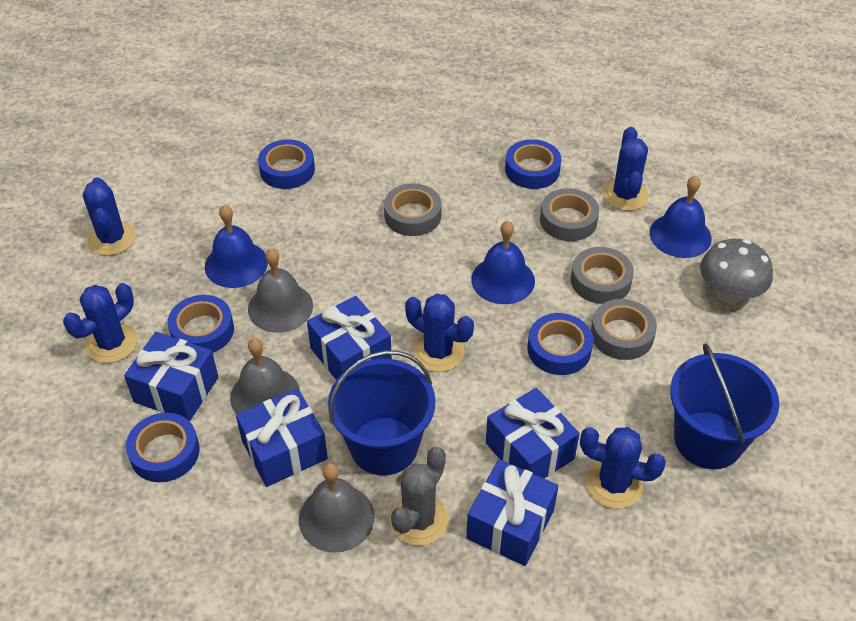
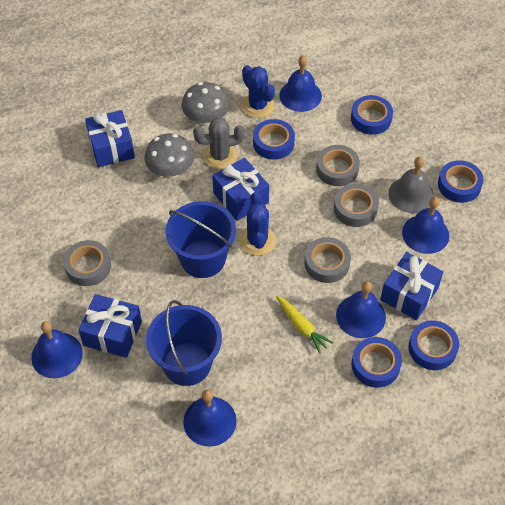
blue bell: [205,205,268,288] [471,221,535,304] [650,176,712,258] = 3 -> [31,321,83,378] [183,390,237,447] [279,55,322,112] [336,281,386,338] [402,197,449,254] = 5
blue cactus: [63,283,138,363] [83,177,136,256] [405,294,474,372] [580,427,666,509] [603,127,649,211] = 5 -> [239,191,276,256] [242,65,275,118] = 2
blue gift: [124,332,218,421] [236,388,328,487] [307,296,392,380] [466,459,558,566] [486,388,580,478] = 5 -> [78,294,142,358] [85,110,135,167] [212,158,269,221] [380,252,443,320] = 4
grey bell: [230,338,300,415] [248,248,313,333] [299,463,375,553] = 3 -> [389,156,434,213] = 1
grey mushroom: [700,239,773,304] = 1 -> [144,133,194,179] [182,82,229,126] = 2
yellow carrot: none = 0 -> [276,295,333,353] = 1

